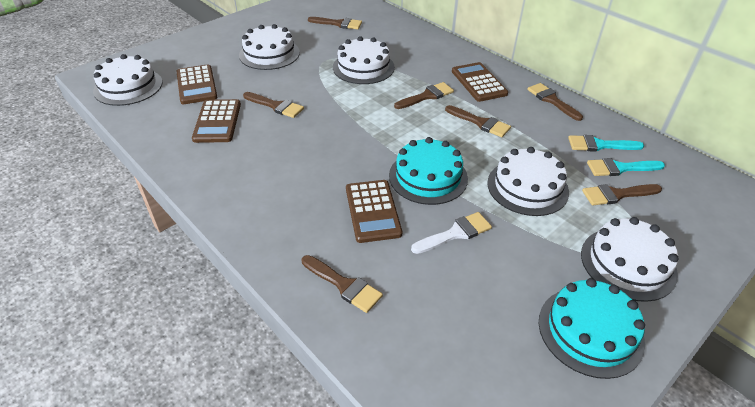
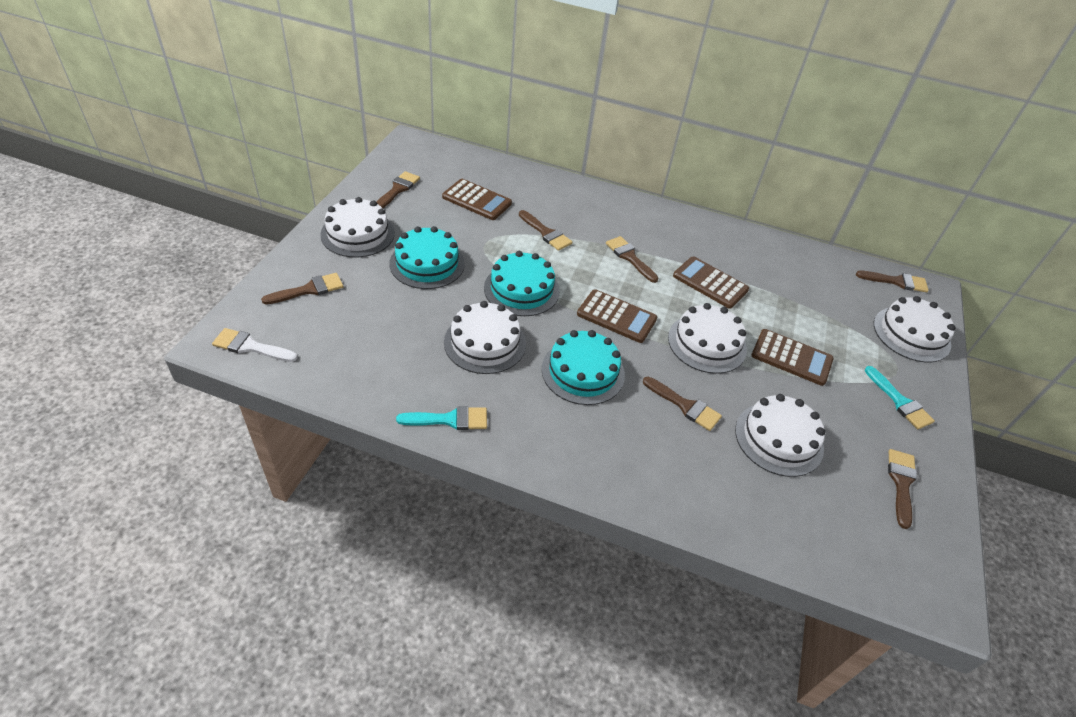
turquoise cake: [389,137,468,205] [539,278,645,379] = 2 -> [389,226,465,289] [484,251,560,316] [542,330,625,405] = 3

